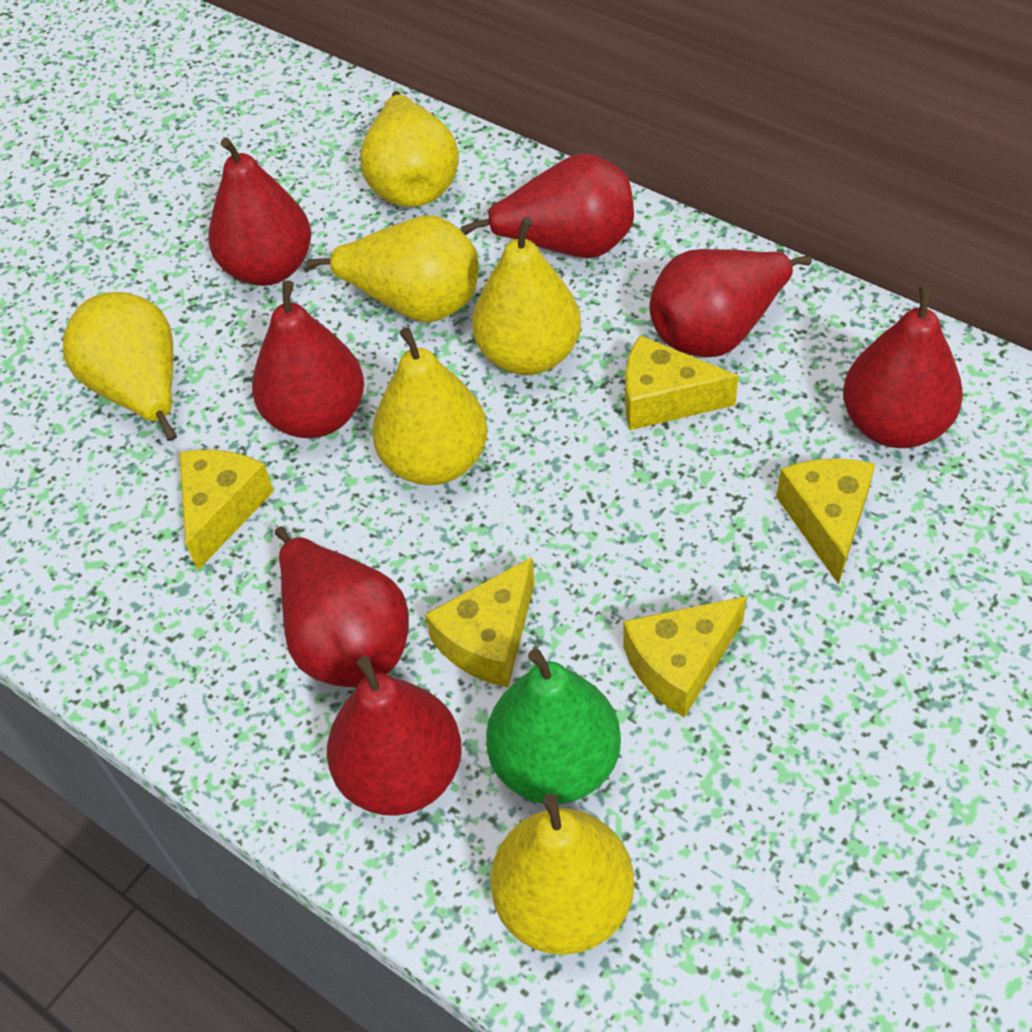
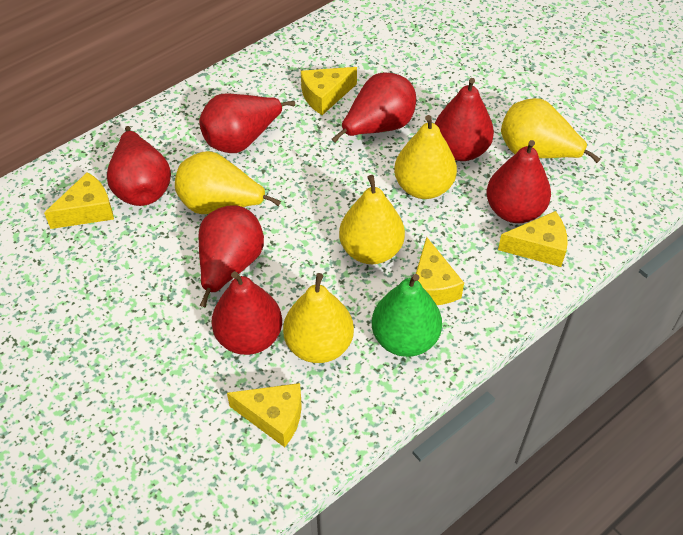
yellow pear: [63,292,177,441] [306,215,478,323] [360,91,459,207] [372,327,488,485] [472,217,581,375] [491,794,634,955] = 6 -> [175,151,281,214] [283,273,354,363] [339,175,405,264] [394,115,457,199] [501,98,601,163] = 5

